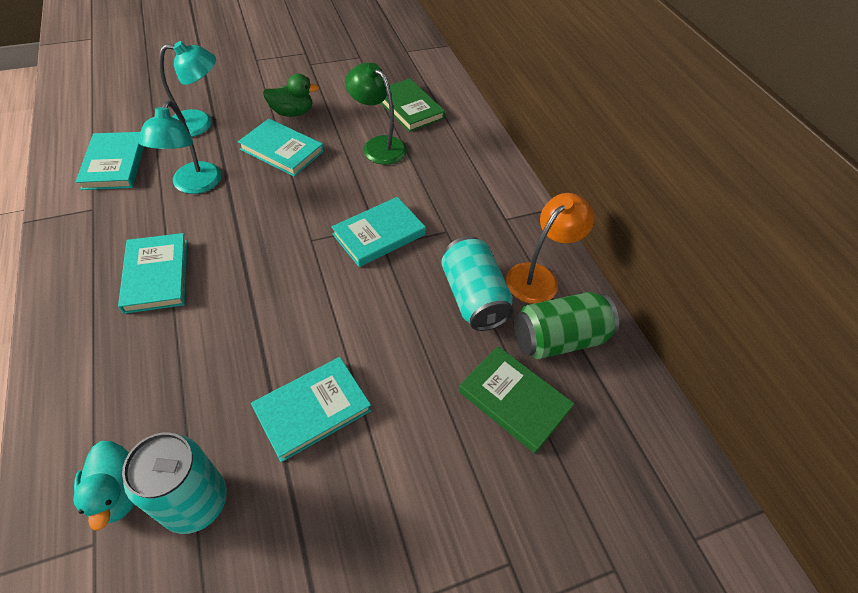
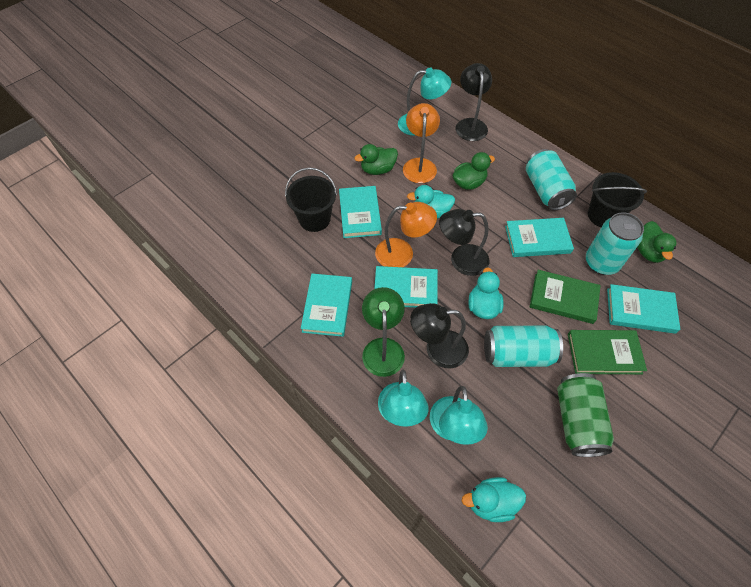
black bucket: none = 0 -> [285,167,337,232] [588,172,647,227] = 2
black lamp: none = 0 -> [410,303,469,369] [439,209,489,276] [456,63,492,141] = 3
green duck: [263,74,319,117] = 1 -> [354,144,398,175] [453,152,495,190] [637,221,676,263] = 3
orange lamp: [506,193,595,304] = 1 -> [375,202,437,267] [403,103,440,183] = 2
turquoise can: [122,433,227,534] [441,236,514,331] = 2 -> [484,325,563,367] [526,149,577,210] [586,212,644,275] = 3
turquoise duck: [73,441,134,530] = 1 -> [407,185,455,218] [462,477,526,522] [468,268,504,319] = 3
turquoise lamp: [138,101,222,194] [159,41,216,137] = 2 -> [378,370,429,427] [398,68,451,136] [430,386,488,445] = 3

